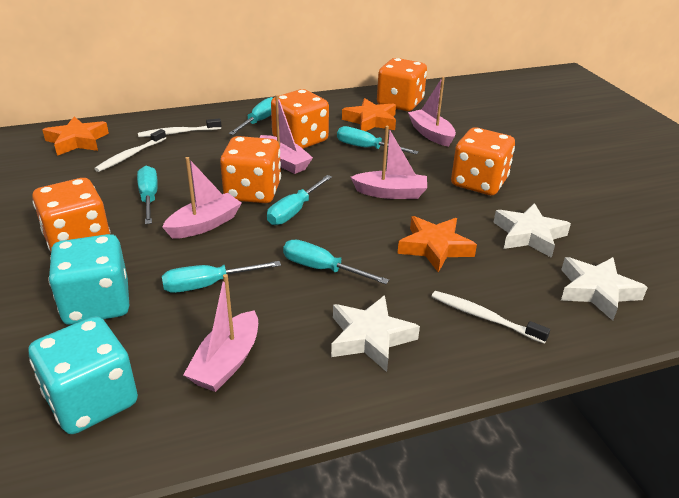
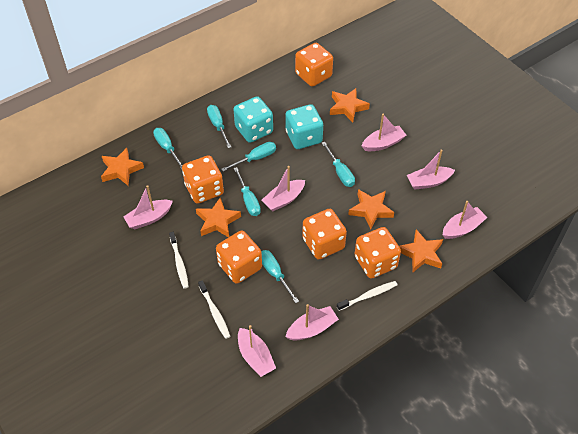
orange star: [42,117,109,156] [342,98,396,131] [397,216,477,273] = 3 -> [101,148,144,185] [196,198,241,238] [330,88,370,122] [348,189,394,229] [399,229,443,272] = 5
pink boat: [162,157,242,239] [183,274,258,392] [260,95,313,174] [351,126,427,199] [408,77,456,147] = 5 -> [123,185,173,229] [238,325,276,377] [262,166,305,211] [285,304,339,341] [362,114,406,151] [407,150,455,190] [443,201,488,239] = 7
white star: [331,295,420,372] [493,203,571,258] [561,257,648,321] = 3 -> none = 0

